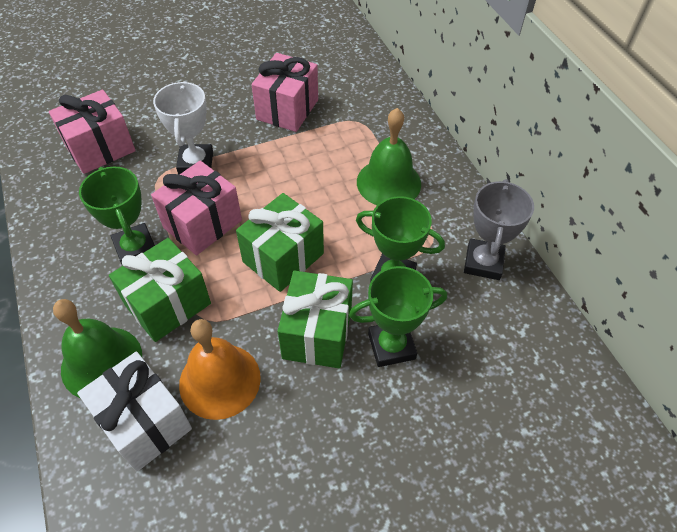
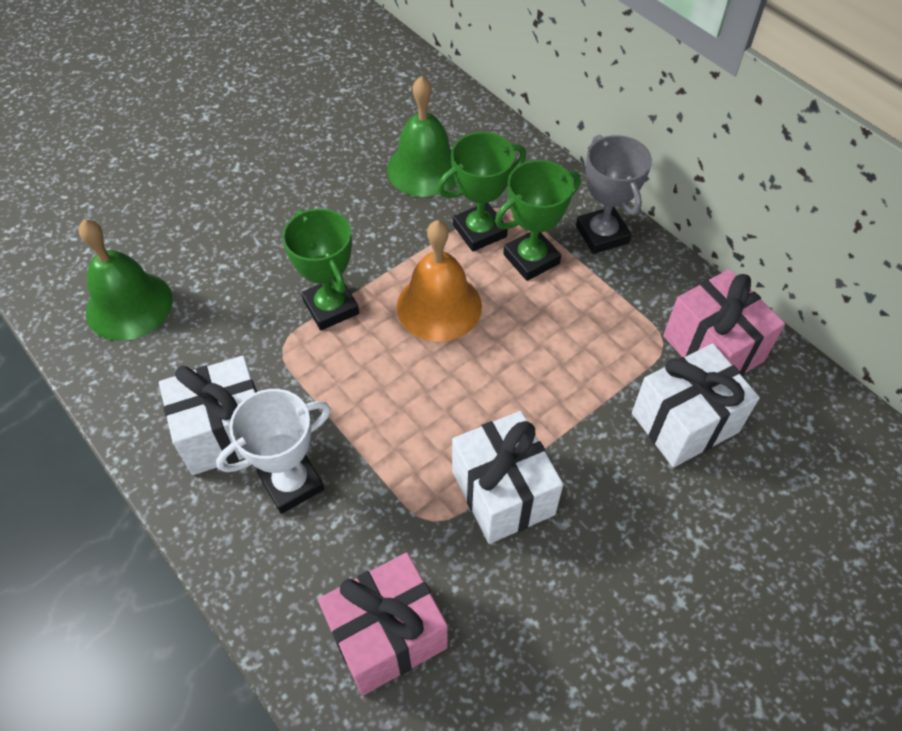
green gift: [109,238,211,342] [236,193,324,292] [278,271,353,368] = 3 -> none = 0
pink gift: [49,90,136,174] [151,161,242,255] [252,53,318,132] = 3 -> [318,552,448,696] [663,269,785,376] = 2
white gift: [77,351,192,472] = 1 -> [159,356,257,475] [452,411,563,544] [632,343,760,467] = 3

